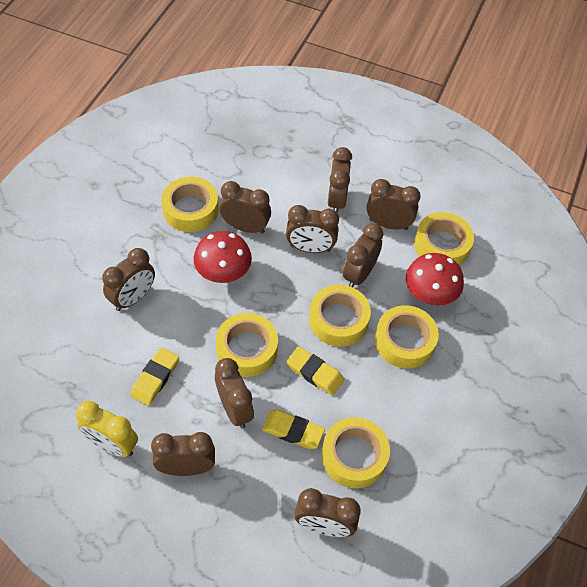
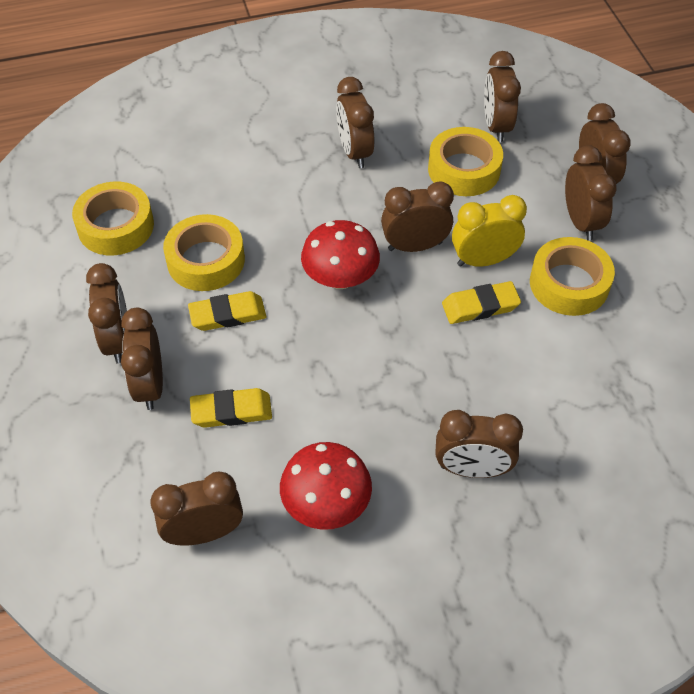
yellow tape: [161,177,219,232] [216,313,278,377] [309,285,371,346] [322,417,390,488] [375,305,439,368] [414,212,474,266] = 6 -> [72,182,154,255] [163,214,245,291] [428,127,503,196] [530,237,615,316] = 4

